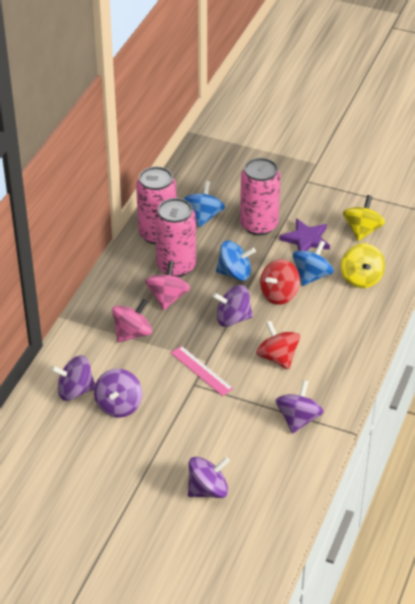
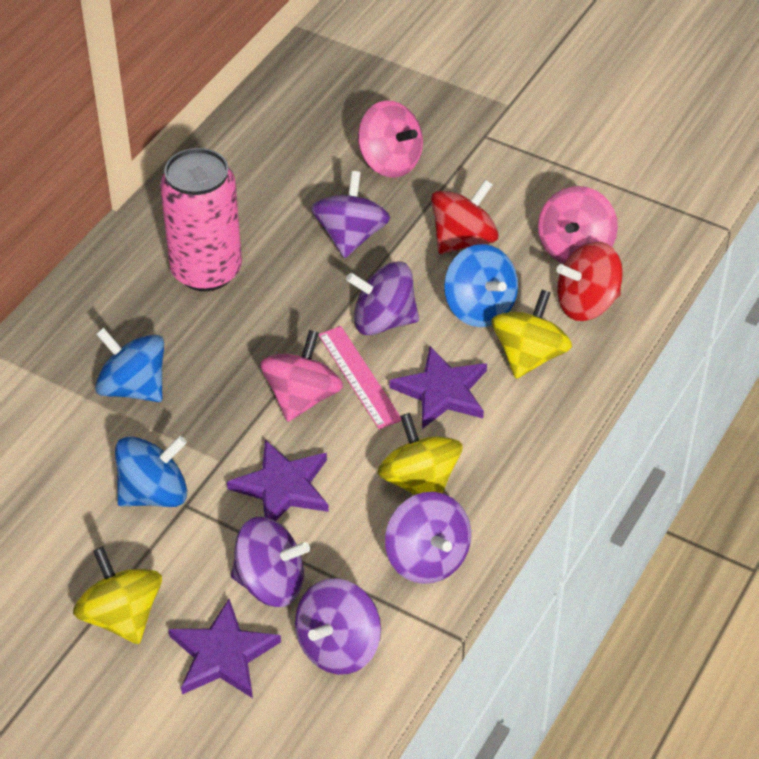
pink can: [136,166,176,244] [155,198,196,277] [240,158,281,235] = 3 -> [160,148,242,291] = 1
pink spinning top: [112,298,152,343] [145,261,190,310] = 2 -> [260,330,343,422] [358,101,423,178] [538,186,618,264] = 3
purple star: [279,218,330,251] = 1 -> [168,599,281,698] [227,440,329,521] [389,346,487,429] = 3
yellow spinning top: [341,243,385,288] [343,195,385,241] = 2 -> [73,547,162,644] [377,413,463,495] [491,290,572,379] = 3

